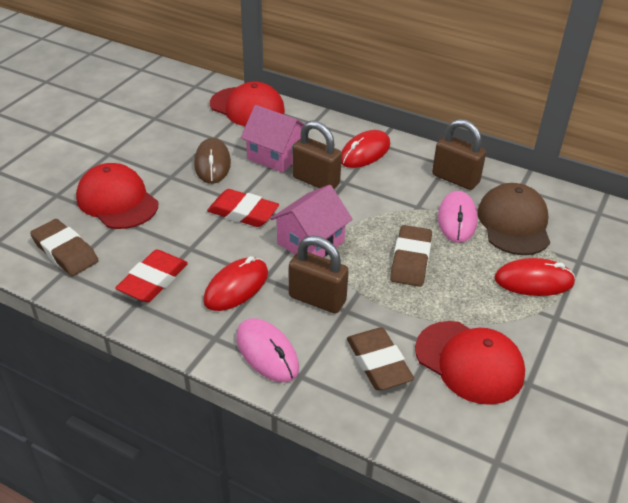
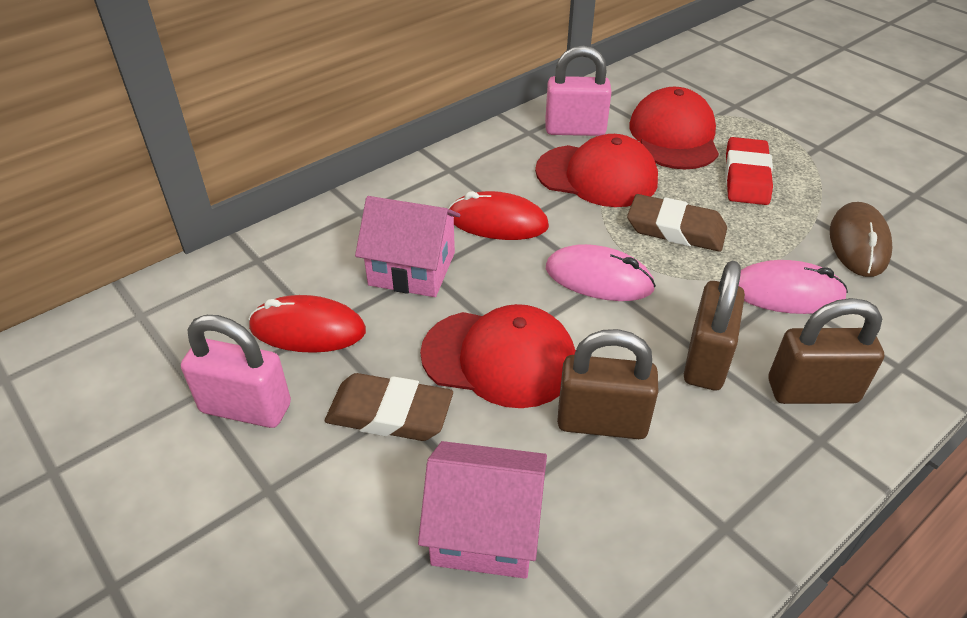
brown cap: [477,183,550,255] = 1 -> none = 0
brown eraser: [30,219,99,276] [347,327,414,390] [390,225,432,287] = 3 -> [325,373,453,441] [627,194,727,252] = 2
pink padlock: none = 0 -> [181,315,291,428] [545,45,612,136] = 2
red eraser: [115,249,188,302] [207,189,279,227] = 2 -> [725,137,773,205] = 1
red mouse: [203,256,268,311] [341,130,390,168] [494,258,576,296] = 3 -> [249,295,366,353] [448,191,549,240] = 2

